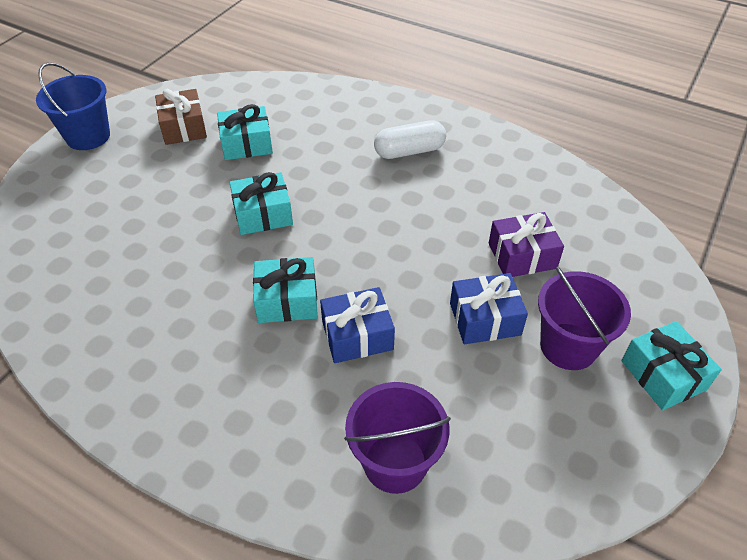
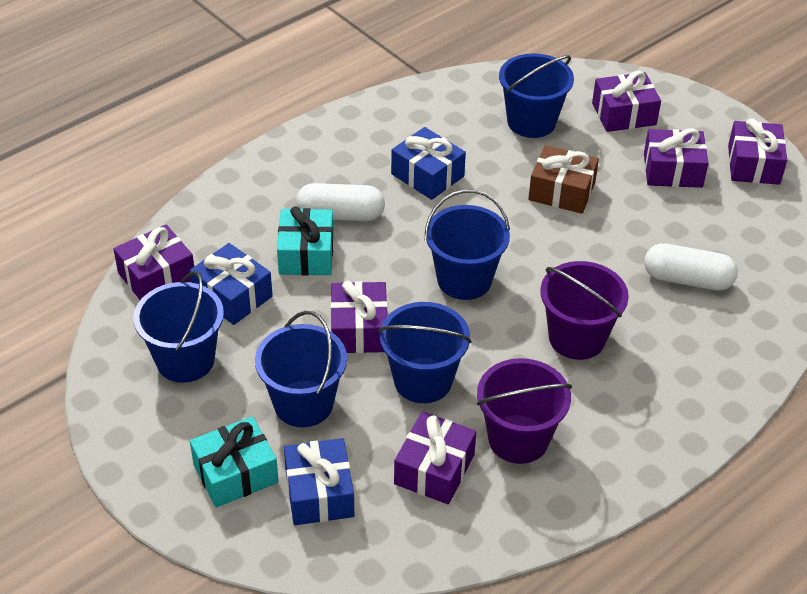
blue bucket: [36,62,110,150] = 1 -> [133,271,224,383] [255,311,347,427] [378,302,472,403] [425,189,510,300] [499,53,574,138] = 5
blue gift: [320,287,395,363] [450,273,528,344] = 2 -> [190,243,273,325] [284,438,354,525] [391,127,466,200] = 3
purple gift: [489,212,564,277] = 1 -> [113,225,194,300] [330,281,388,353] [394,411,476,504] [592,71,661,132] [644,128,709,188] [728,119,787,185] = 6
turquoise gift: [217,104,273,160] [229,172,293,235] [253,257,318,323] [621,321,722,410] = 4 -> [190,416,279,508] [277,206,334,276] = 2
white capsule: [374,120,446,159] = 1 -> [296,183,385,221] [644,243,738,291] = 2

